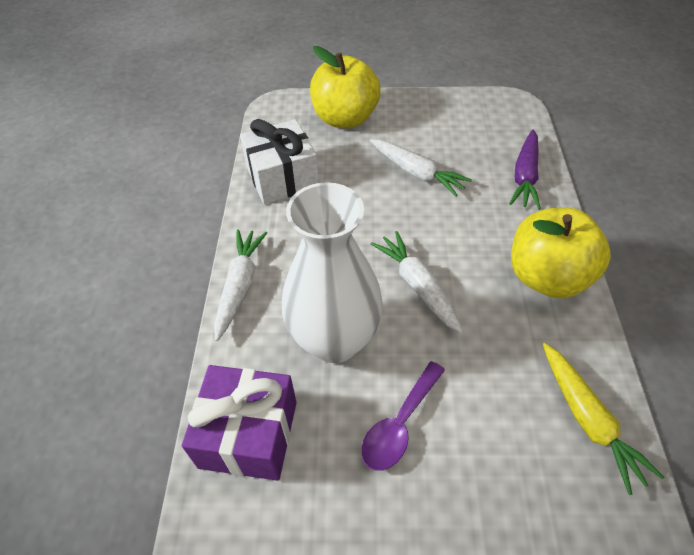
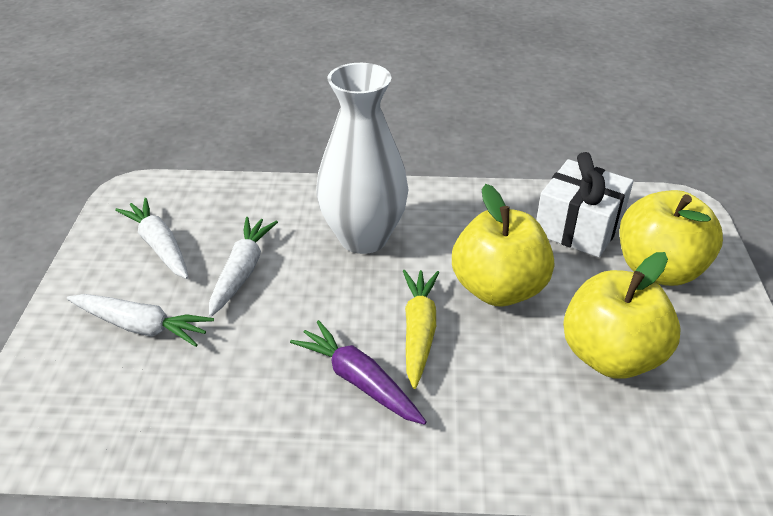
purple gift: [182,365,297,481] = 1 -> none = 0
purple spoon: [361,361,445,471] = 1 -> none = 0
yellow apple: [310,46,381,128] [511,208,611,299] = 2 -> [452,184,554,306] [563,252,681,379] [620,190,723,286] = 3

